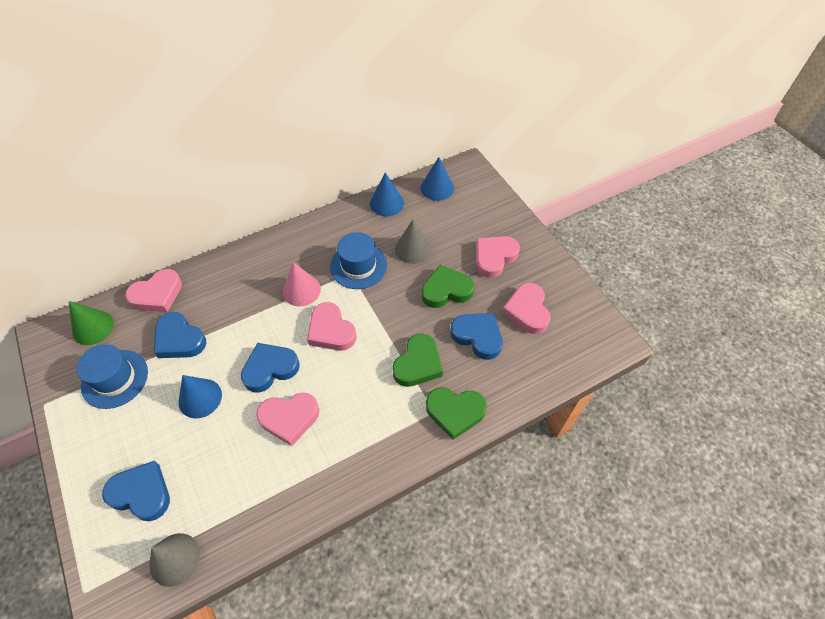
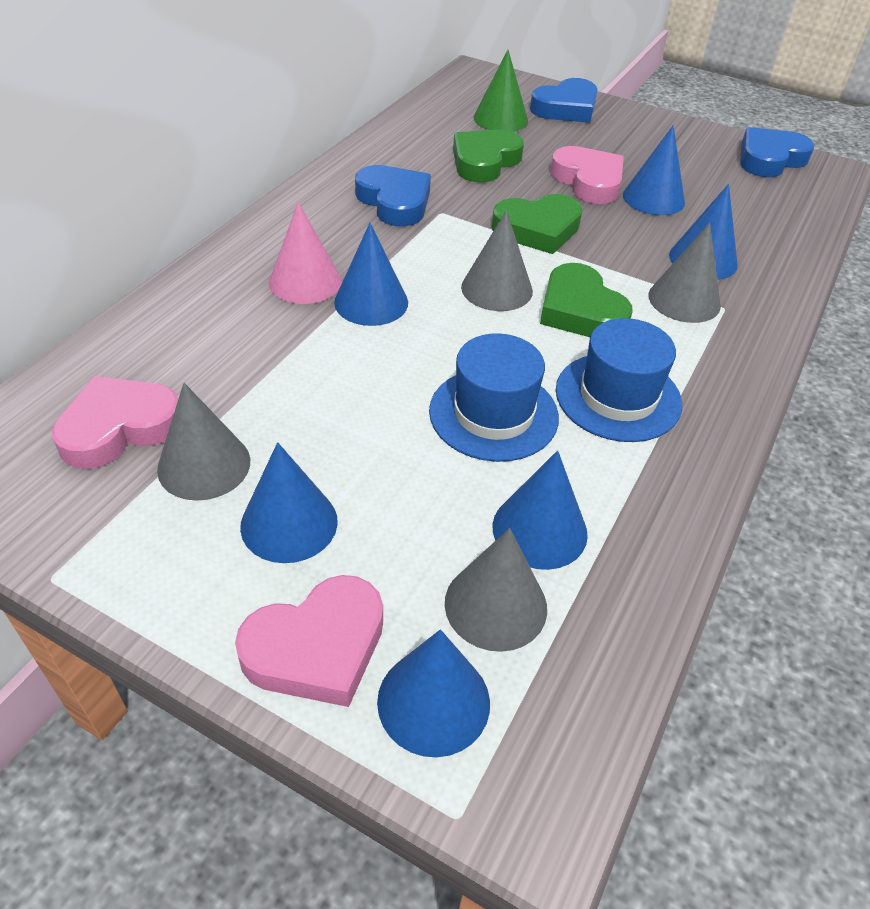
blue cone: [178,375,222,418] [370,173,404,216] [421,157,454,201] = 3 -> [240,442,338,563] [334,223,408,326] [377,629,490,757] [493,450,588,570] [623,125,685,215] [669,184,738,280] = 6
blue heart: [102,461,170,521] [154,312,207,358] [241,343,300,393] [450,313,503,360] = 4 -> [355,165,431,226] [530,78,598,123] [740,127,814,177] = 3
grey cone: [149,533,200,587] [395,220,431,264] = 2 -> [157,383,250,501] [445,528,547,652] [461,210,533,311] [648,223,721,323] = 4
pink heart: [125,269,182,312] [256,393,319,446] [307,302,356,351] [476,236,520,278] [502,283,550,334] = 5 -> [52,376,178,469] [235,575,383,707] [550,146,624,204] = 3

